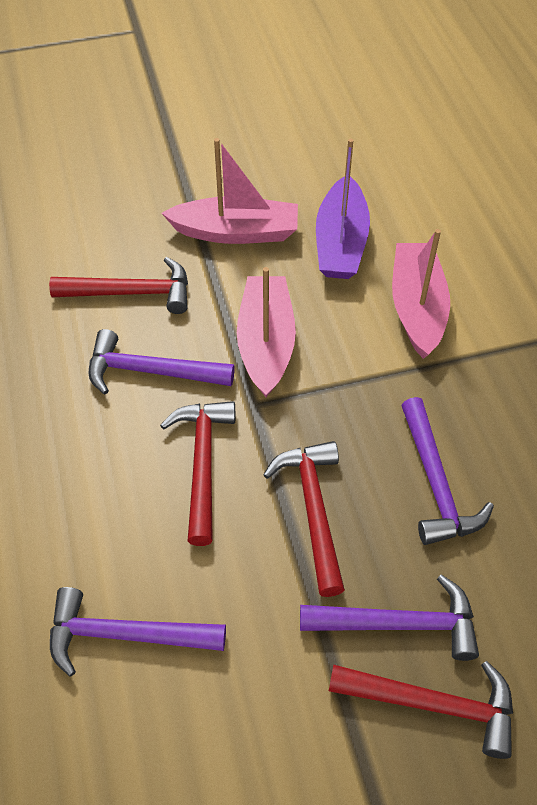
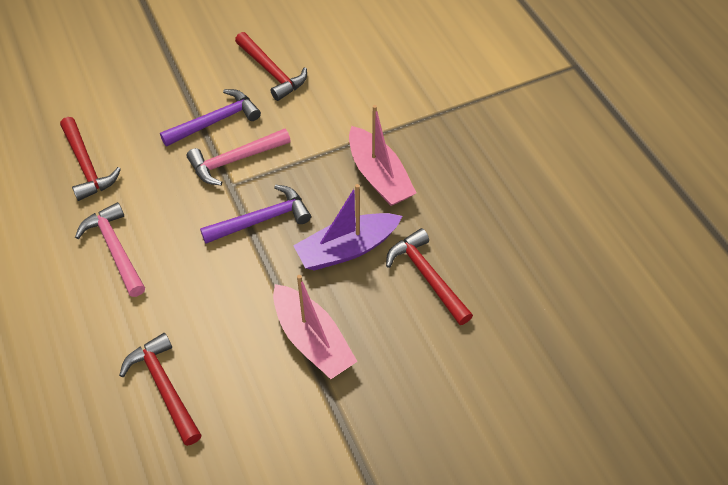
pink boat: [162,138,298,244] [237,267,296,397] [392,229,450,359] = 3 -> [273,275,358,379] [349,105,416,206] = 2
pink hammer: none = 0 -> [75,202,145,297] [187,129,291,185] = 2
purple hammer: [50,587,226,677] [88,329,235,394] [300,575,479,661] [401,397,494,545] = 4 -> [160,89,261,146] [200,185,311,244] = 2

